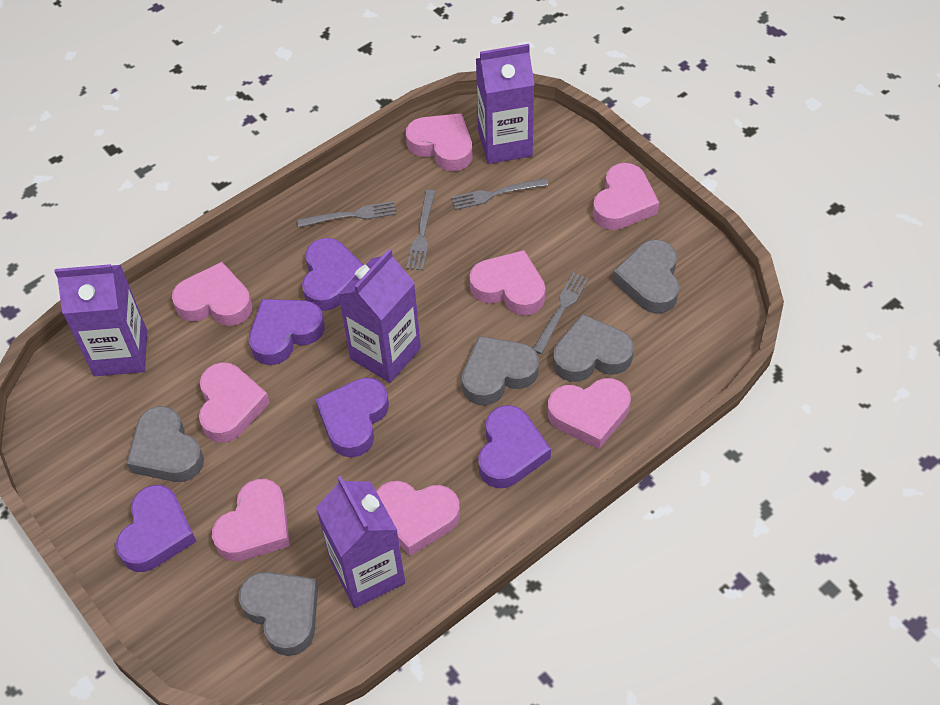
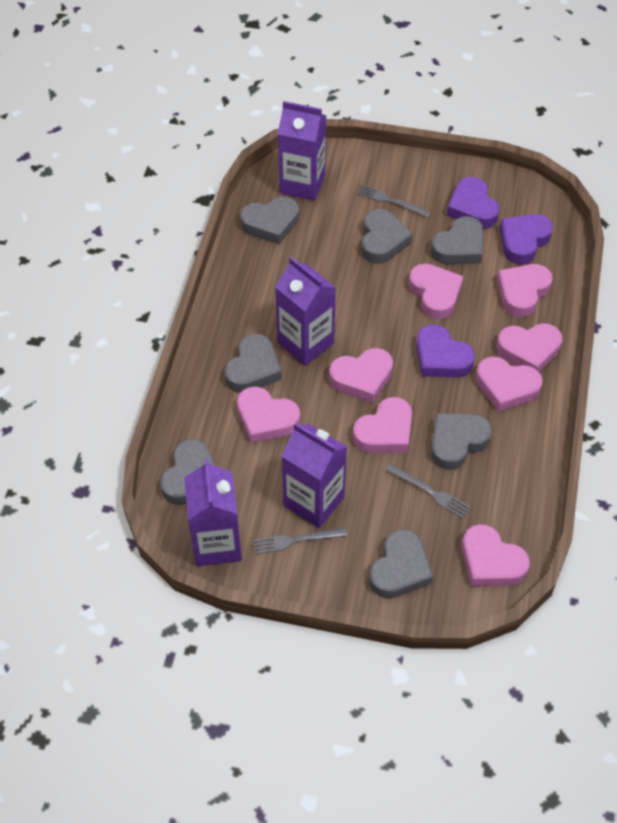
grey fork: [297,201,396,228] [407,190,436,270] [451,178,548,210] [533,273,589,354] = 4 -> [253,528,347,555] [357,184,431,217] [386,464,470,518] = 3
grey heart: [126,406,204,482] [239,572,318,656] [462,336,539,405] [553,314,634,382] [613,240,680,314] = 5 -> [160,439,215,505] [225,334,282,393] [240,197,299,244] [361,209,412,264] [369,529,433,598] [431,216,484,264] [431,413,492,470] = 7
purple heart: [116,485,197,572] [249,299,325,365] [302,238,363,311] [316,377,389,457] [478,405,551,488] = 5 -> [416,324,475,378] [447,177,500,229] [499,214,553,264] = 3

